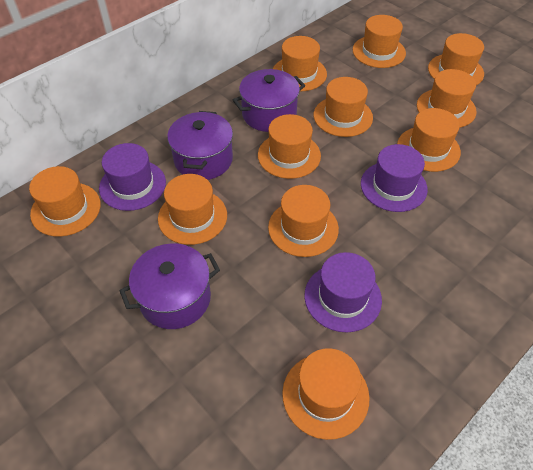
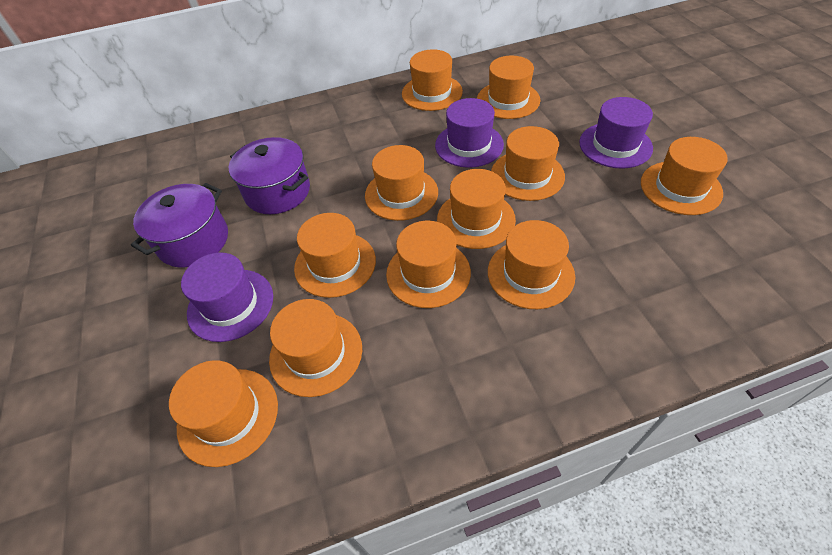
purple pot: [119,243,220,329] [167,111,233,180] [233,69,305,132] = 3 -> [131,183,228,267] [229,137,310,214] = 2

